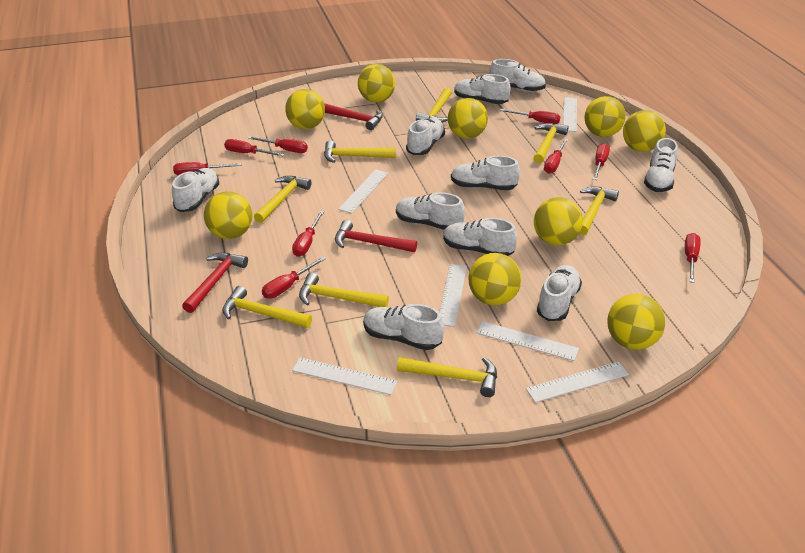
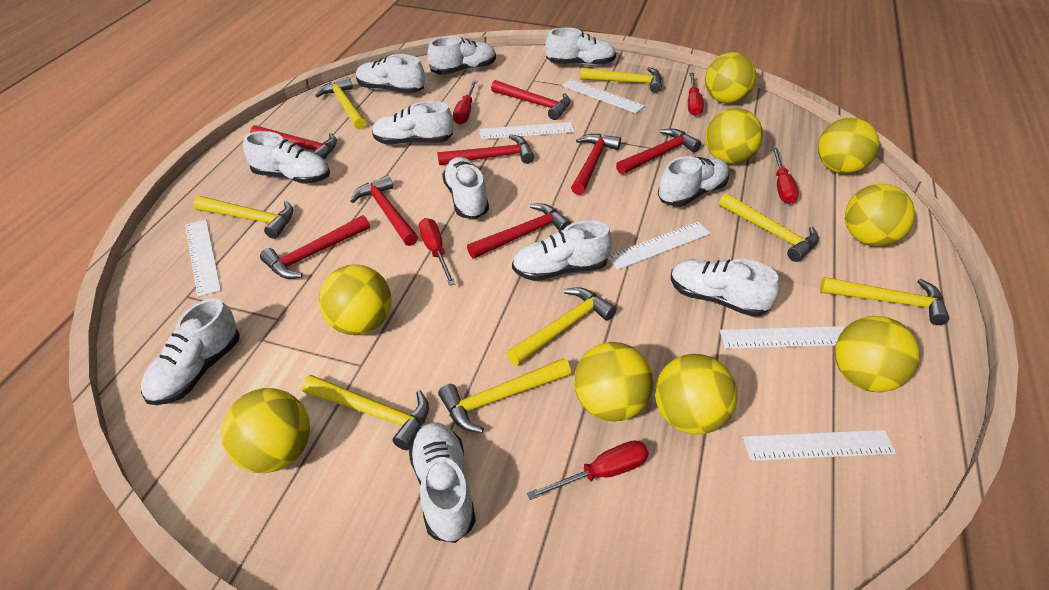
red hammer: [182,252,248,313] [324,103,383,130] [335,220,417,252] = 3 -> [250,125,337,160] [260,215,370,279] [351,175,418,246] [437,134,534,165] [467,204,572,258] [491,80,570,120] [571,134,621,195] [616,129,701,175] = 8
red screwdriver: [173,162,241,175] [224,139,285,156] [248,136,308,153] [262,257,326,299] [292,211,324,257] [500,109,561,124] [544,139,568,174] [593,143,610,180] [685,233,701,283] = 9 -> [419,218,455,286] [453,80,477,125] [527,440,649,500] [688,73,704,116] [772,148,799,204] = 5
white shoe: [172,168,219,212] [363,304,444,350] [396,192,465,230] [406,118,445,155] [443,218,517,256] [451,156,520,190] [454,74,511,104] [489,59,546,92] [537,265,582,321] [644,138,678,192] = 10 -> [141,298,240,405] [243,131,330,184] [356,54,425,94] [372,101,453,145] [409,422,476,543] [427,36,496,75] [442,157,489,219] [512,220,612,281] [545,27,616,66] [658,156,729,206] [671,259,779,317] = 11

